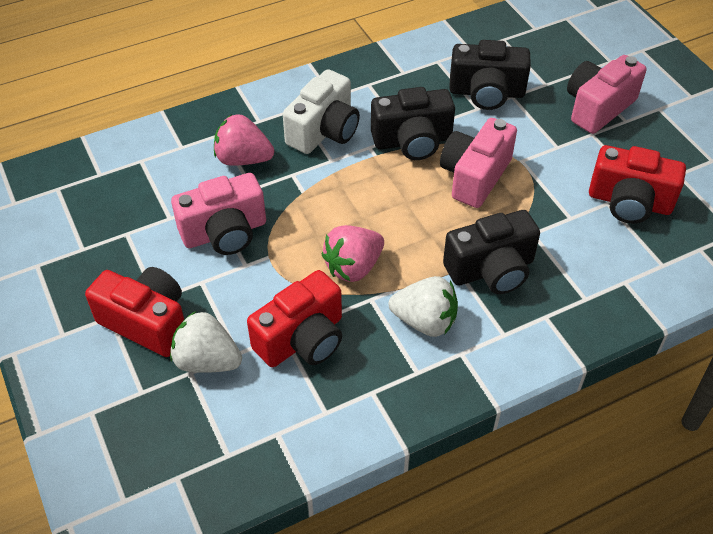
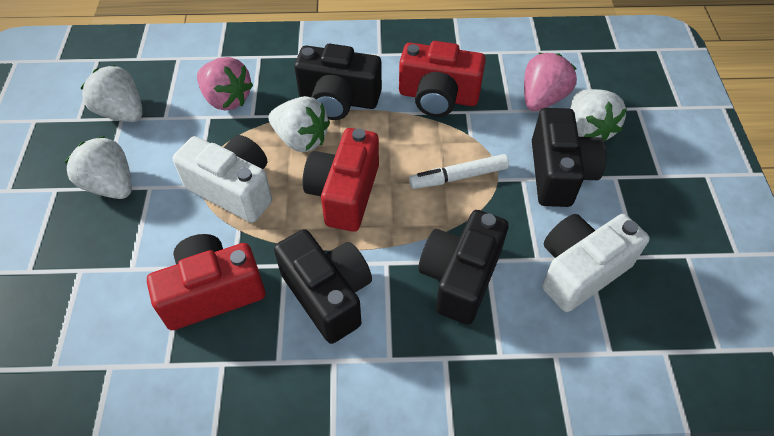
black camera: [371,87,455,160] [443,210,540,294] [449,40,531,110] = 3 -> [274,229,372,344] [295,44,382,120] [418,210,509,325] [532,108,606,207] = 4
pink camera: [171,173,266,255] [440,118,517,208] [567,55,646,134] = 3 -> none = 0
white camera: [283,69,360,154] = 1 -> [173,135,272,223] [542,214,650,312] = 2
white marker: none = 0 -> [409,154,509,189] = 1
white strawberry: [170,311,242,373] [389,276,458,337] = 2 -> [65,136,132,199] [80,65,143,122] [269,96,330,152] [571,89,627,142] = 4

